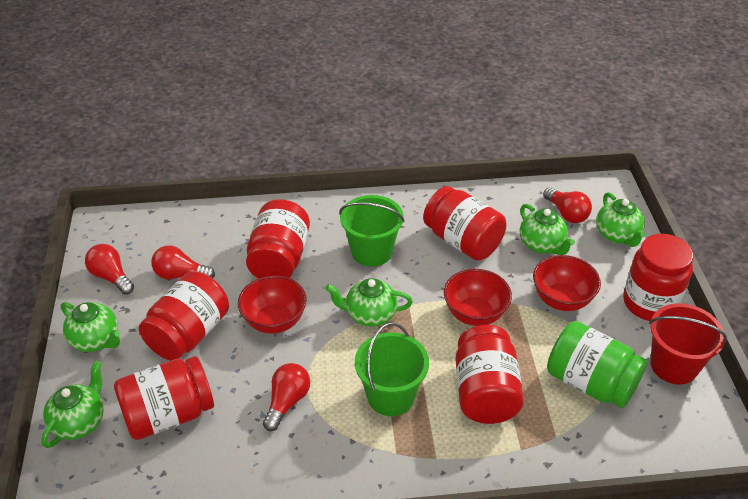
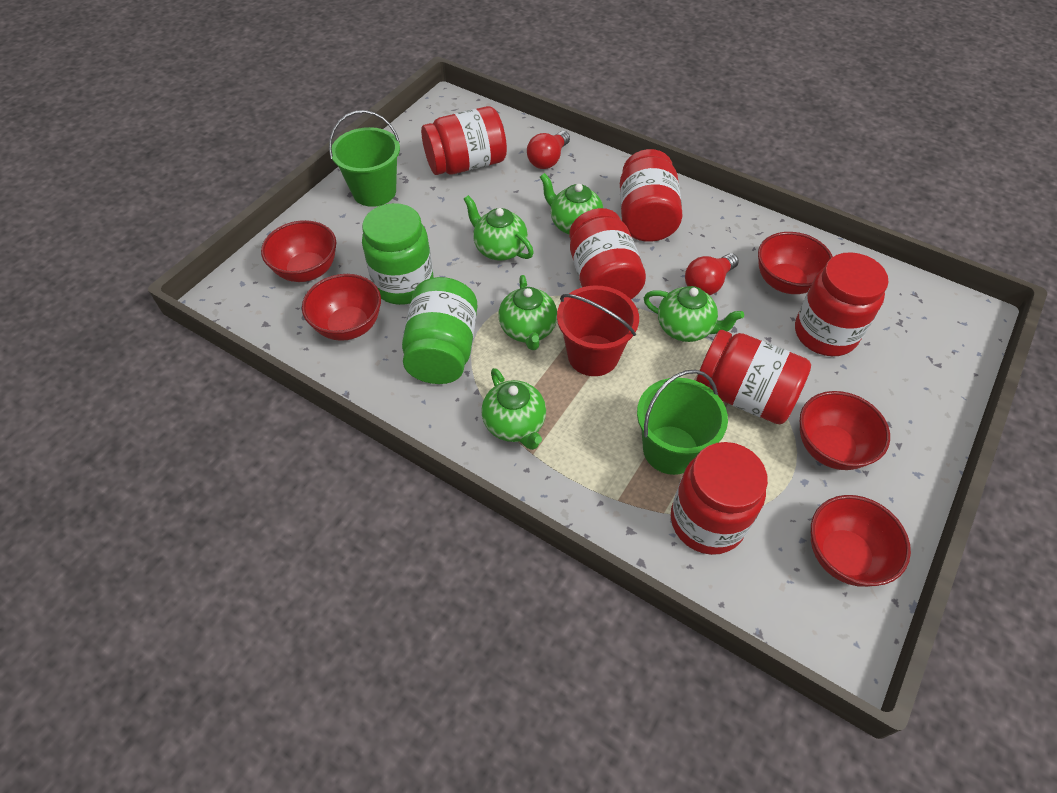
green jar: [547,321,647,408] = 1 -> [362,203,434,305] [402,277,478,384] = 2
red bowl: [238,275,307,334] [444,269,512,326] [533,255,601,311] = 3 -> [261,220,336,282] [302,274,381,341] [758,232,833,294] [800,391,890,470] [811,495,911,587] = 5
red light bulb: [85,244,134,295] [151,245,215,279] [263,363,310,431] [543,187,592,223] = 4 -> [527,131,570,169] [685,253,739,295] = 2

